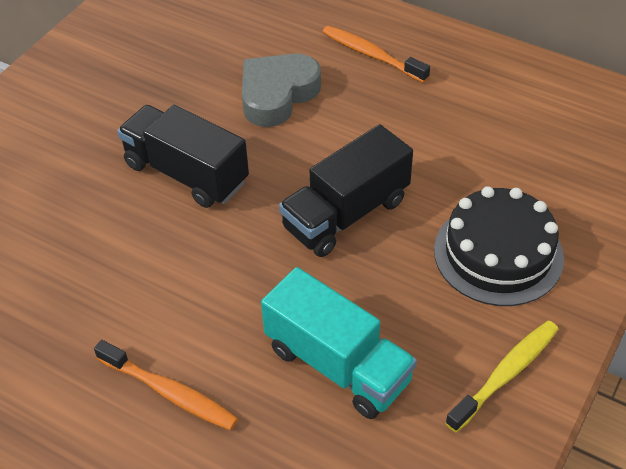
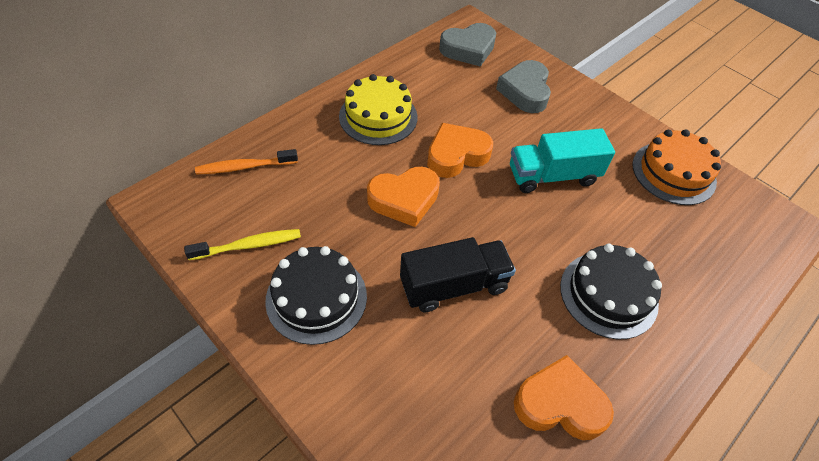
black cake: [434,186,564,306] = 1 -> [265,246,367,345] [560,244,662,340] = 2
black truck: [117,105,249,208] [279,124,413,257] = 2 -> [400,237,516,313] = 1
grey heart: [242,54,321,127] = 1 -> [439,23,496,67] [496,60,551,113] = 2
orange cake: none = 0 -> [632,130,721,205] = 1
orange heart: none = 0 -> [367,167,440,227] [427,123,493,178] [514,355,614,440] = 3
orange toothbrush: [94,340,238,430] [323,26,430,83] = 2 -> [195,149,298,174] = 1
yellow cake: none = 0 -> [339,74,418,145] = 1

